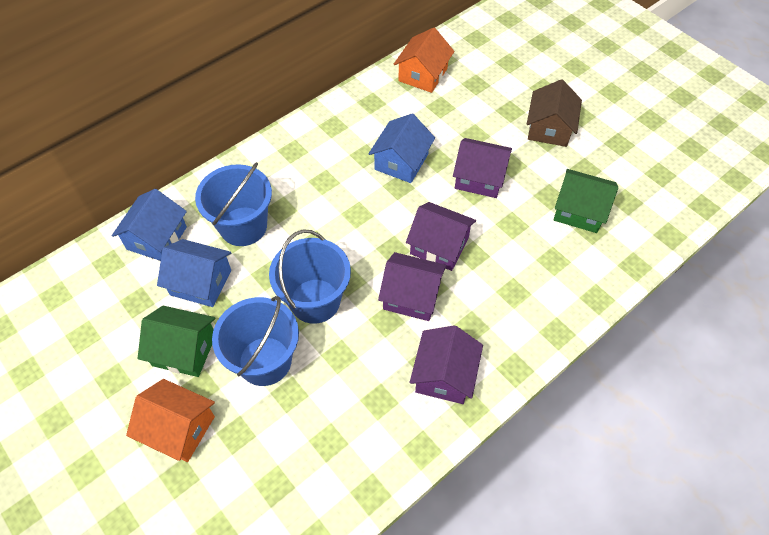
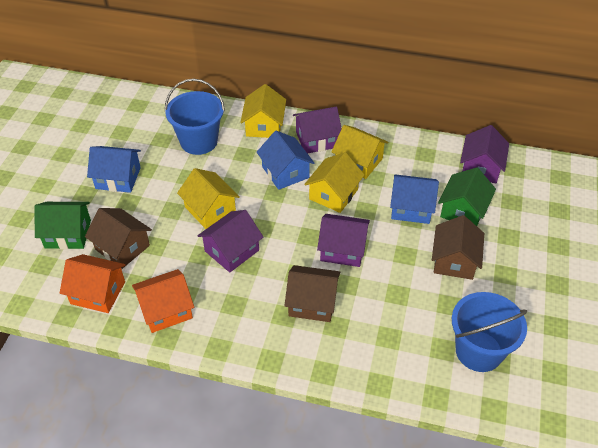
blue bucket: [195,162,272,246] [212,296,299,386] [269,229,351,324] = 3 -> [165,79,225,155] [452,292,528,372] = 2
brown house: [527,79,582,147] = 1 -> [85,208,152,269] [284,265,340,322] [432,215,484,280] = 3
yellow house: none = 0 -> [177,168,240,229] [240,84,286,138] [304,152,364,213] [331,125,389,179] = 4

